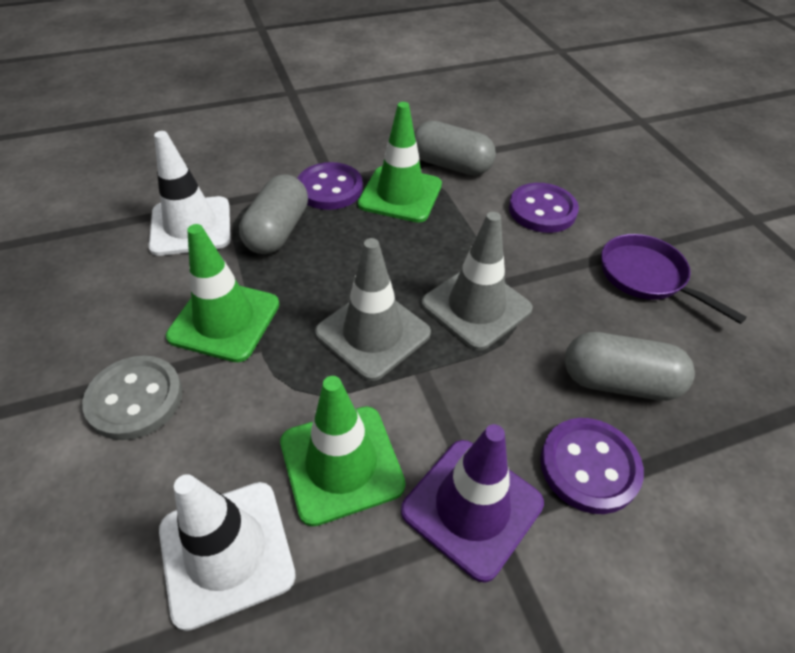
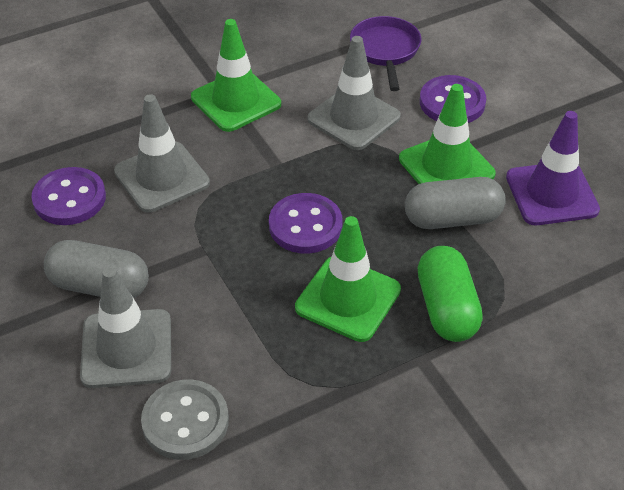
green capsule: none = 0 -> [417,246,483,342] = 1
grey capsule: [239,174,308,254] [414,121,496,176] [565,332,695,401] = 3 -> [44,240,149,298] [405,177,506,229] = 2
grey traffic cone: [315,238,431,381] [421,212,533,351] = 2 -> [80,267,171,388] [114,94,210,213] [307,36,401,150] = 3
white traffic cone: [149,131,231,256] [159,474,296,631] = 2 -> none = 0

